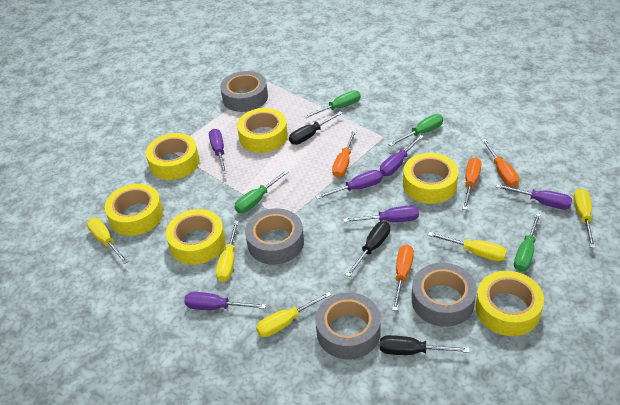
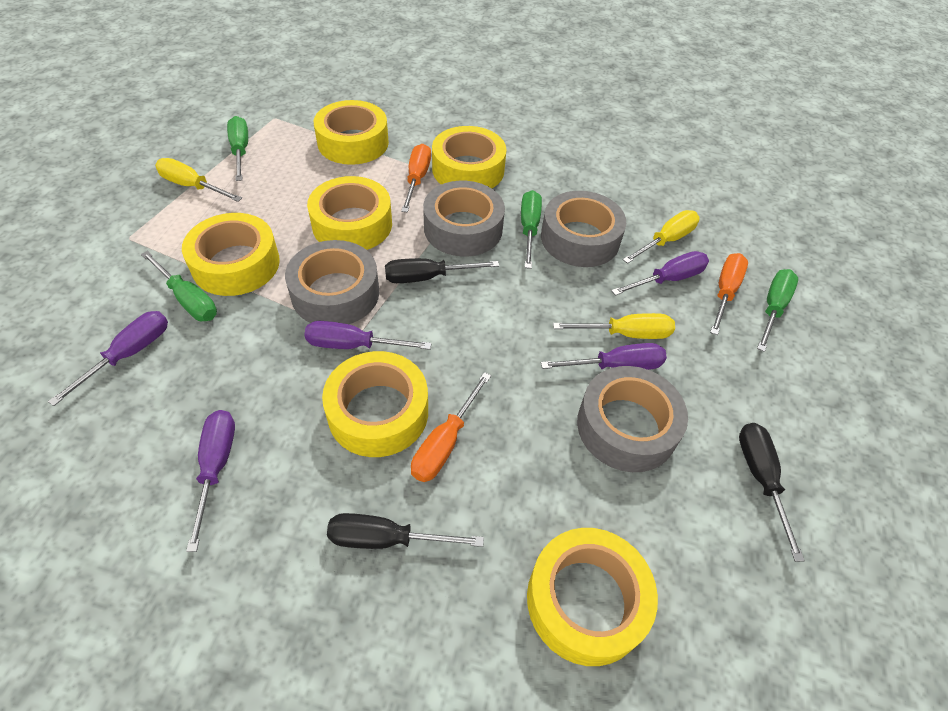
orange screwdriver: [332,130,357,178] [392,245,414,311] [462,157,482,210] [482,139,519,187] = 4 -> [401,144,431,213] [411,372,491,482] [710,253,748,335] = 3
purple screwdriver: [184,292,266,310] [209,129,227,174] [315,170,383,199] [343,205,419,222] [380,135,424,176] [496,184,573,209] = 6 -> [48,311,168,406] [186,410,235,552] [304,321,432,350] [541,343,667,370] [611,251,709,296] = 5
yellow screwdriver: [87,218,129,264] [216,221,239,282] [256,292,332,337] [428,232,507,261] [574,188,596,248] = 5 -> [155,158,242,202] [553,313,675,339] [623,210,700,264] = 3

